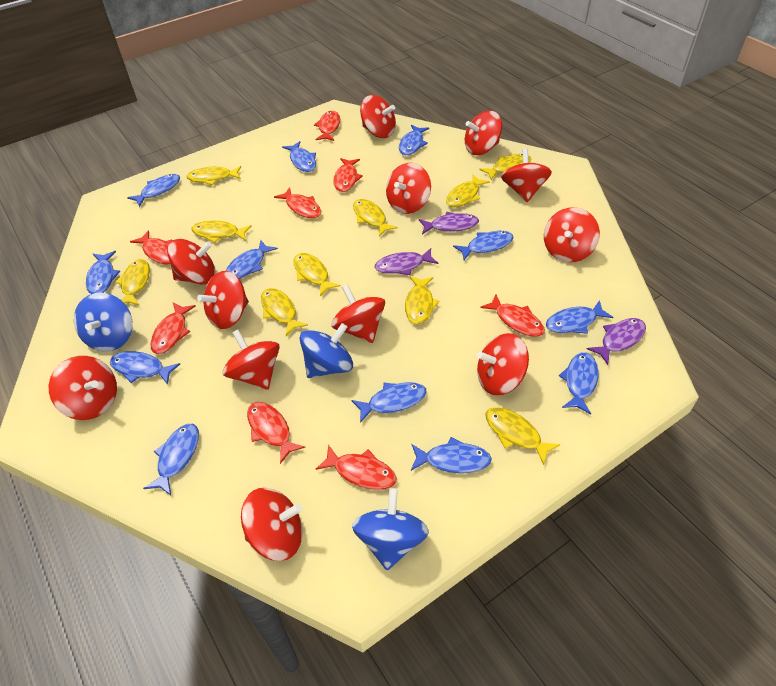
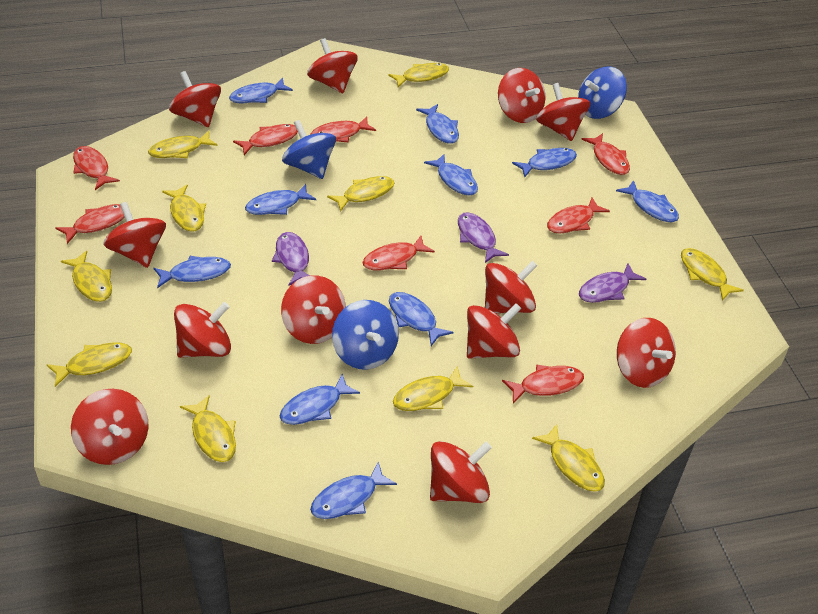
blue fish: [86,251,120,294] [110,351,180,385] [127,174,180,207] [143,424,199,495] [226,240,278,279] [282,141,316,172] [351,382,427,423] [399,125,429,155] [411,437,492,473] [453,231,514,260] [546,300,614,334] [559,352,599,414] = 12 -> [154,256,231,288] [229,78,293,103] [245,184,316,215] [280,374,360,425] [310,462,397,519] [389,292,453,346] [416,104,459,144] [424,154,478,196] [512,148,577,177] [616,180,679,222] = 10

